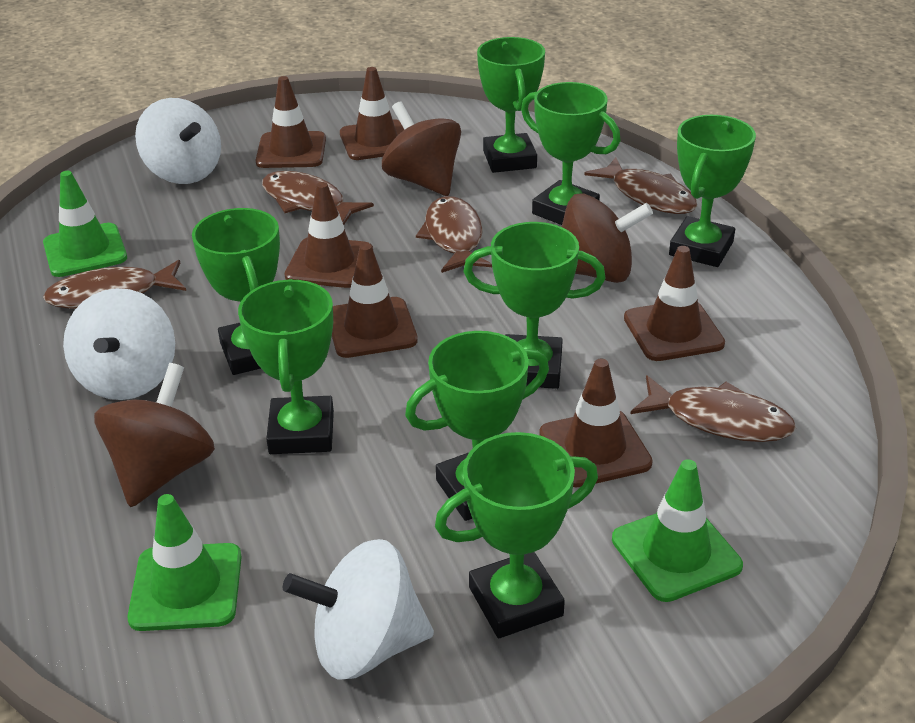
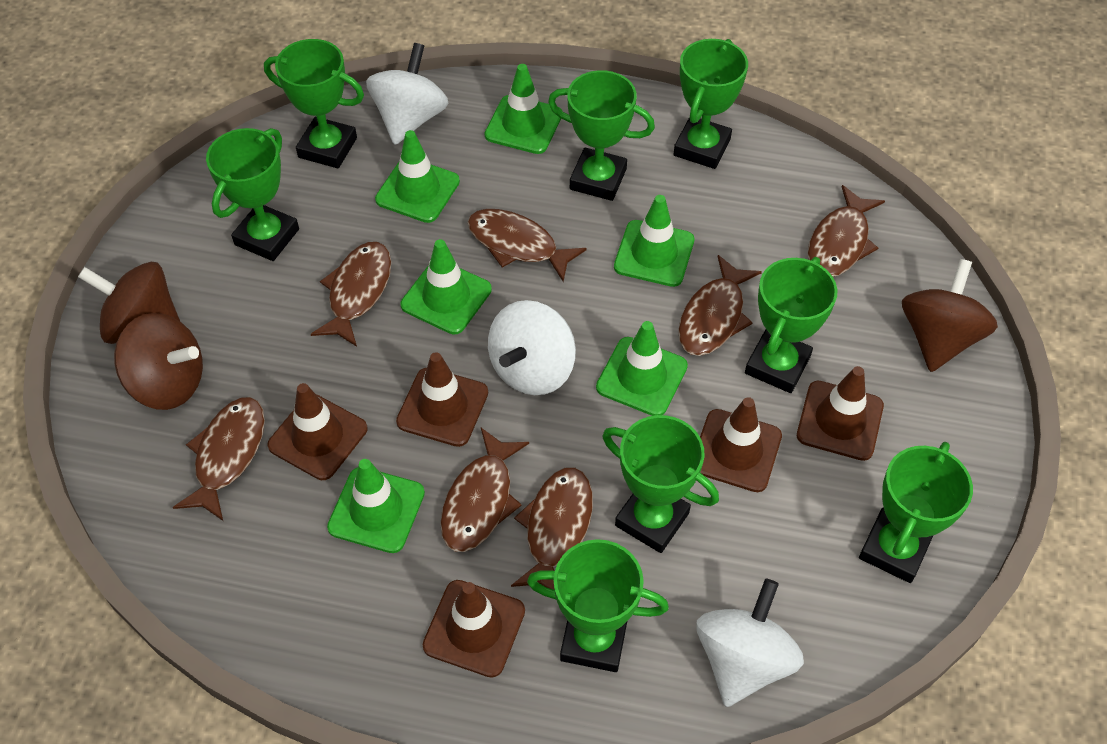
brown fish: [43,260,186,309] [262,171,374,225] [416,196,492,273] [584,157,697,214] [631,375,796,442] = 5 -> [173,397,265,521] [311,242,391,347] [440,428,529,552] [467,209,587,282] [511,467,593,590] [678,255,762,356] [808,185,885,277] = 7
brown traffic cone: [256,76,326,168] [285,182,373,288] [332,243,418,358] [340,67,404,160] [539,359,653,487] [624,246,725,361] = 6 -> [267,383,367,480] [396,352,488,447] [423,580,525,678] [700,397,782,492] [797,366,884,461] = 5
green traffic cone: [43,171,127,277] [127,494,242,631] [612,459,743,602] = 3 -> [327,459,425,553] [375,130,460,223] [401,239,492,334] [484,64,562,154] [596,321,688,416] [614,195,695,287] = 6

